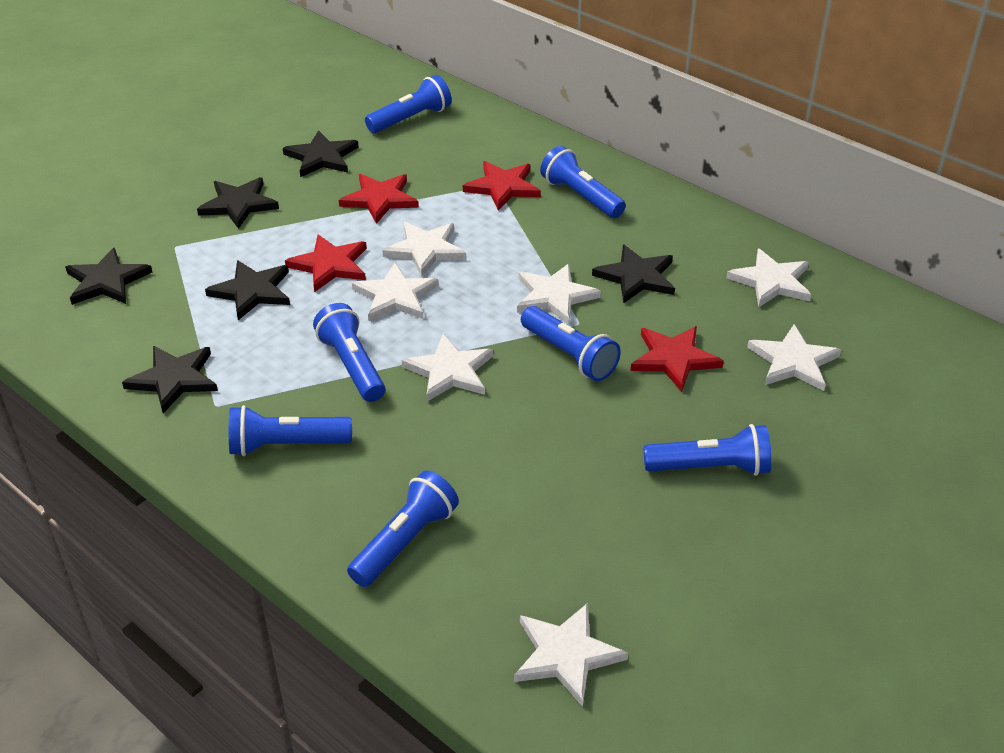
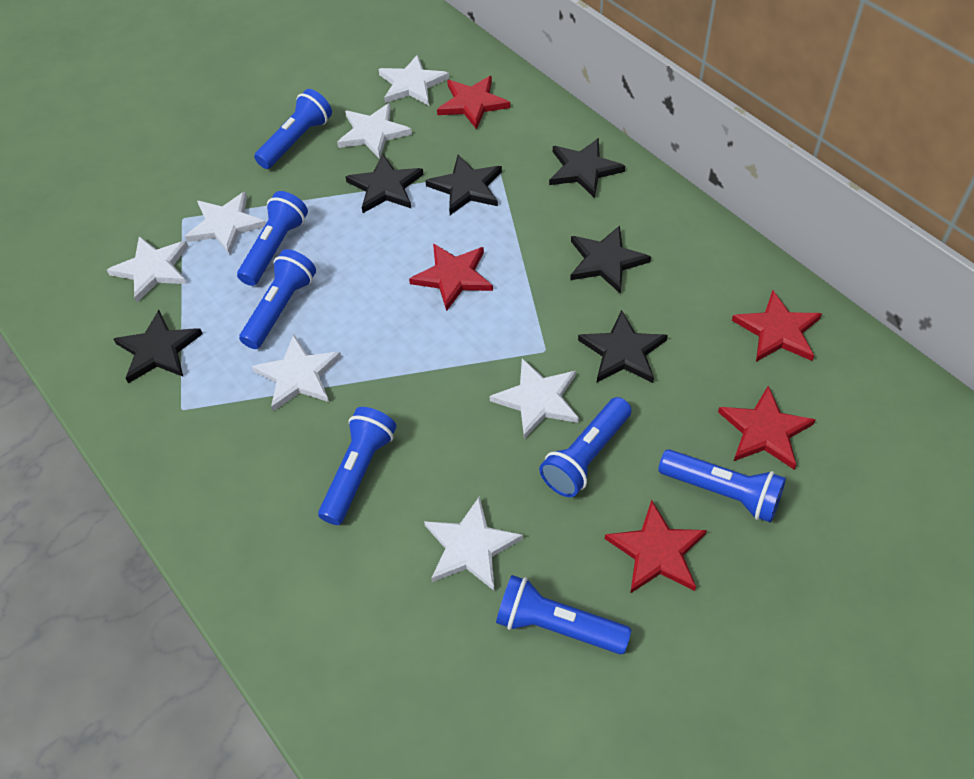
red star: [285,234,367,292] [339,174,419,224] [463,161,541,211] [630,326,724,392] = 4 -> [409,243,493,311] [437,76,510,129] [605,500,707,594] [718,386,815,469] [732,290,822,362] = 5

